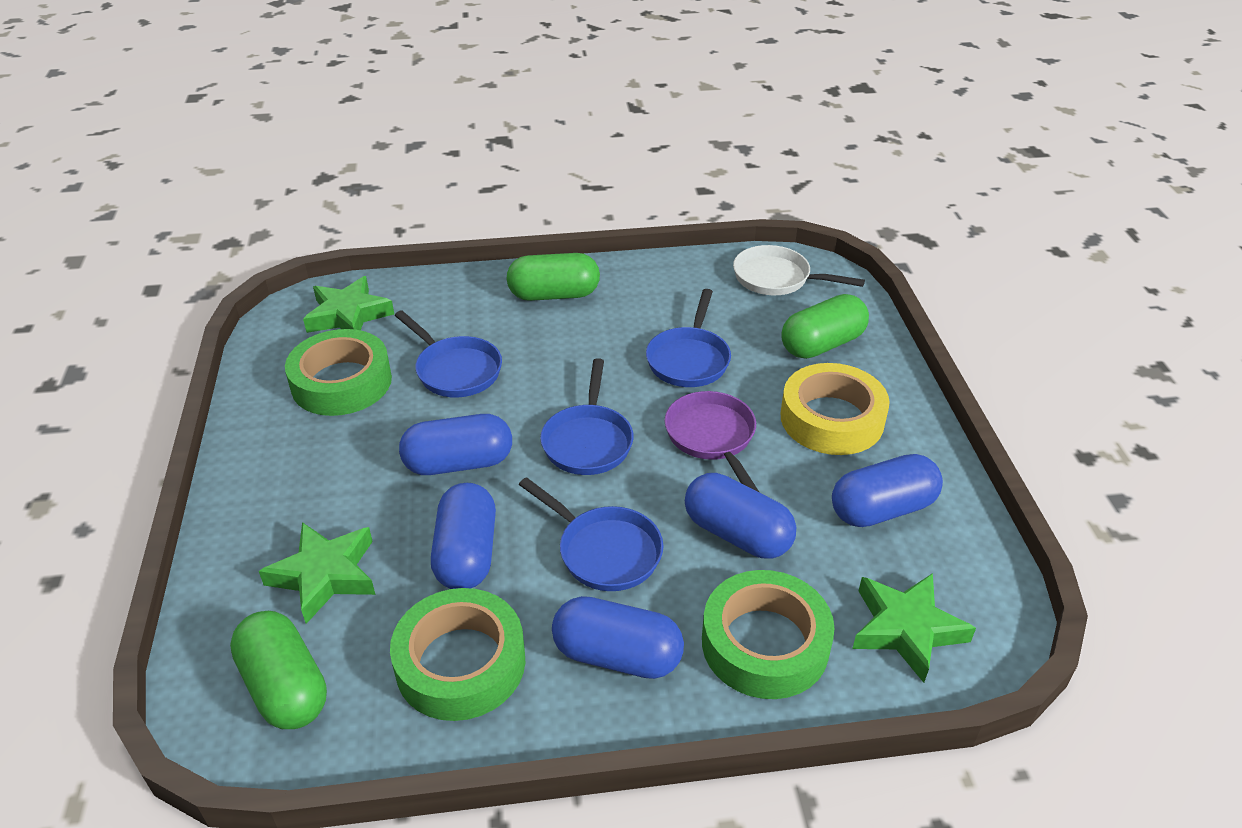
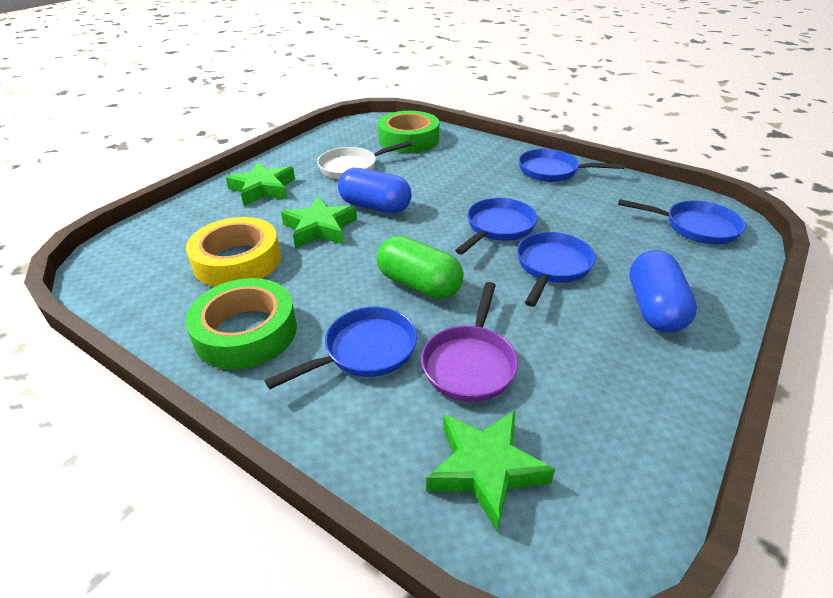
blue capsule: [399,414,512,475] [431,483,496,589] [552,596,684,679] [685,473,796,558] [832,454,943,527] = 5 -> [338,168,412,213] [630,250,697,333] = 2
blue pan: [395,310,502,398] [519,477,663,591] [540,358,634,475] [646,289,731,387] = 4 -> [265,307,417,389] [455,198,537,255] [517,232,596,307] [519,149,625,182] [618,199,746,244] = 5
green capsule: [230,611,327,729] [507,253,600,301] [781,294,869,359] = 3 -> [377,236,464,299] = 1
green tape: [285,329,392,416] [390,588,525,721] [702,570,835,699] = 3 -> [185,278,297,370] [378,111,439,153] = 2

